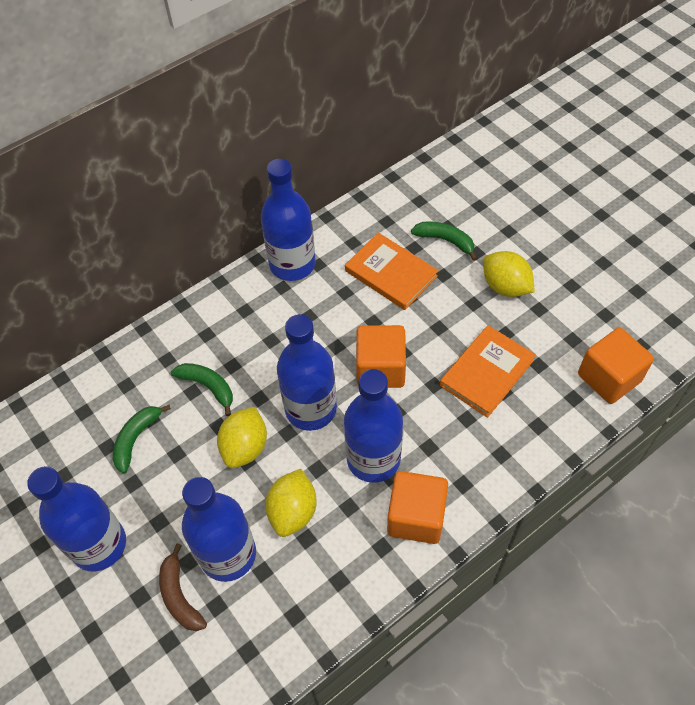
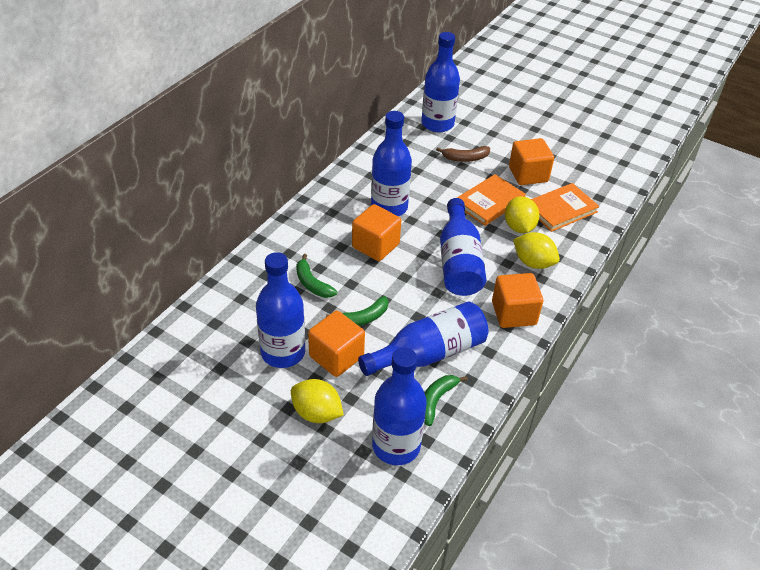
blue bottle: [27,466,126,571] [182,477,256,582] [261,159,316,281] [277,314,337,431] [344,369,403,483] = 5 -> [256,252,305,368] [358,301,488,376] [371,111,412,216] [372,348,427,465] [421,32,460,132] [440,198,487,296] = 6
orange cube: [356,325,406,388] [387,471,448,544] [578,327,654,404] = 3 -> [308,311,365,377] [352,204,401,261] [492,273,543,328] [509,138,554,185] = 4

